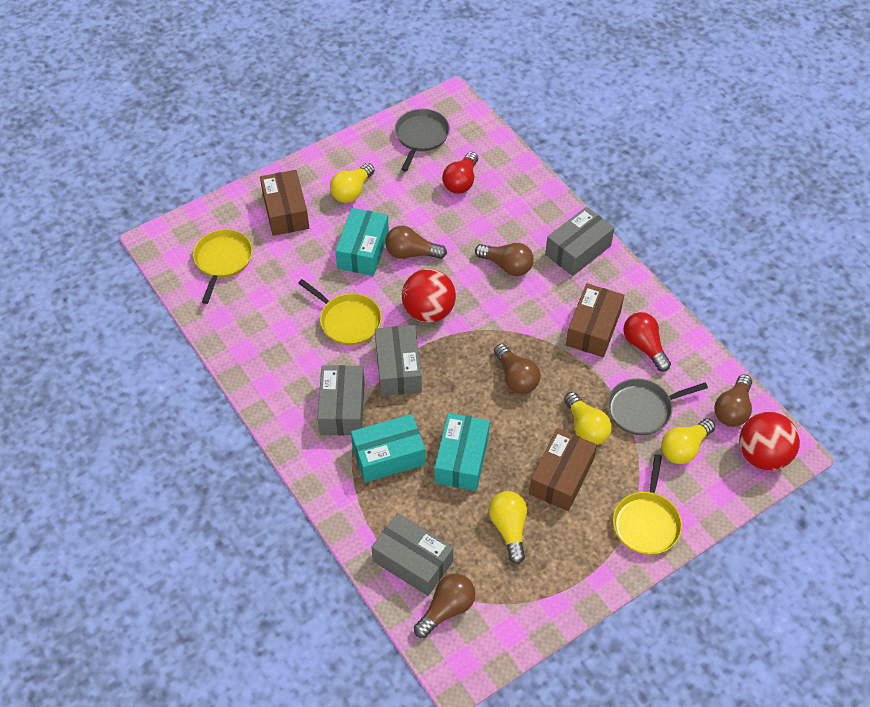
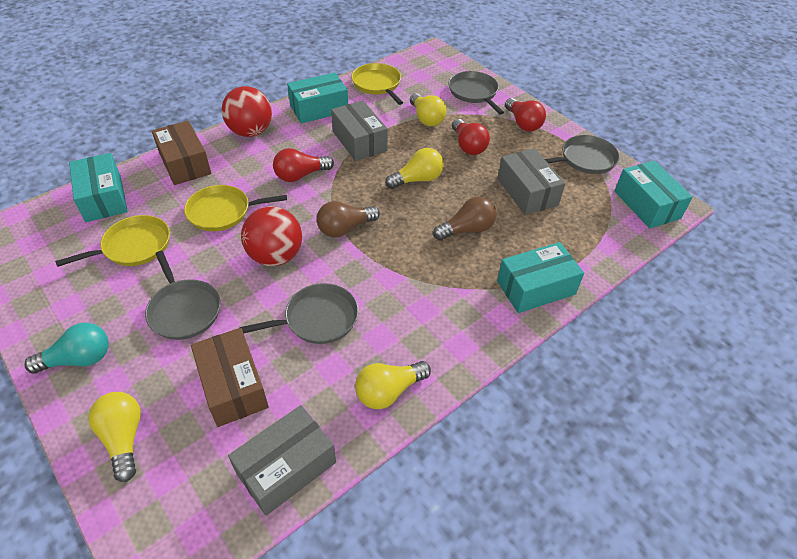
brown box: [260,170,309,236] [529,428,597,511] [566,283,624,357] = 3 -> [152,121,211,185] [191,328,269,427] = 2
brown light bulb: [385,226,447,259] [414,573,475,638] [475,243,534,276] [494,344,540,394] [714,374,752,427] = 5 -> [317,201,380,238] [433,196,496,241] = 2
grey box: [317,365,364,435] [371,513,453,596] [375,325,422,396] [545,207,614,276] = 4 -> [228,405,336,516] [331,100,388,161] [497,148,565,215] = 3
grey pan: [395,109,450,171] [607,379,708,435] = 2 -> [145,251,220,340] [239,283,358,344] [449,71,504,115] [545,135,619,174] = 4
red light bulb: [442,152,478,194] [623,312,671,372] = 2 -> [273,148,334,182] [452,119,490,155] [505,98,546,132] = 3
turquoise box: [335,208,389,276] [351,414,426,482] [435,413,490,491] = 3 -> [69,153,128,222] [287,72,348,123] [497,242,584,313] [615,160,693,229] = 4
turquoise light bulb: none = 0 -> [24,323,109,374] = 1

